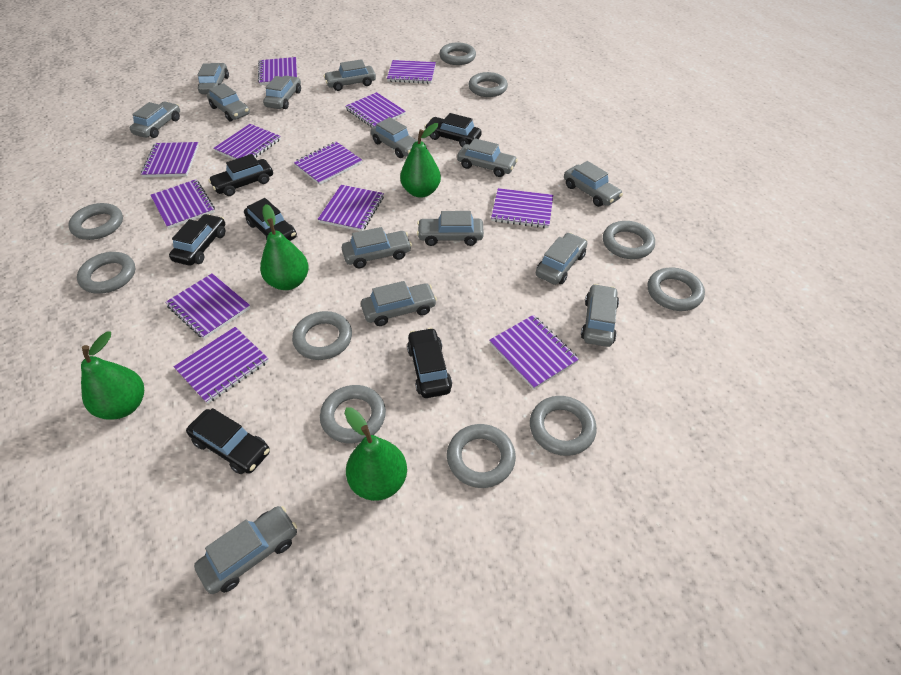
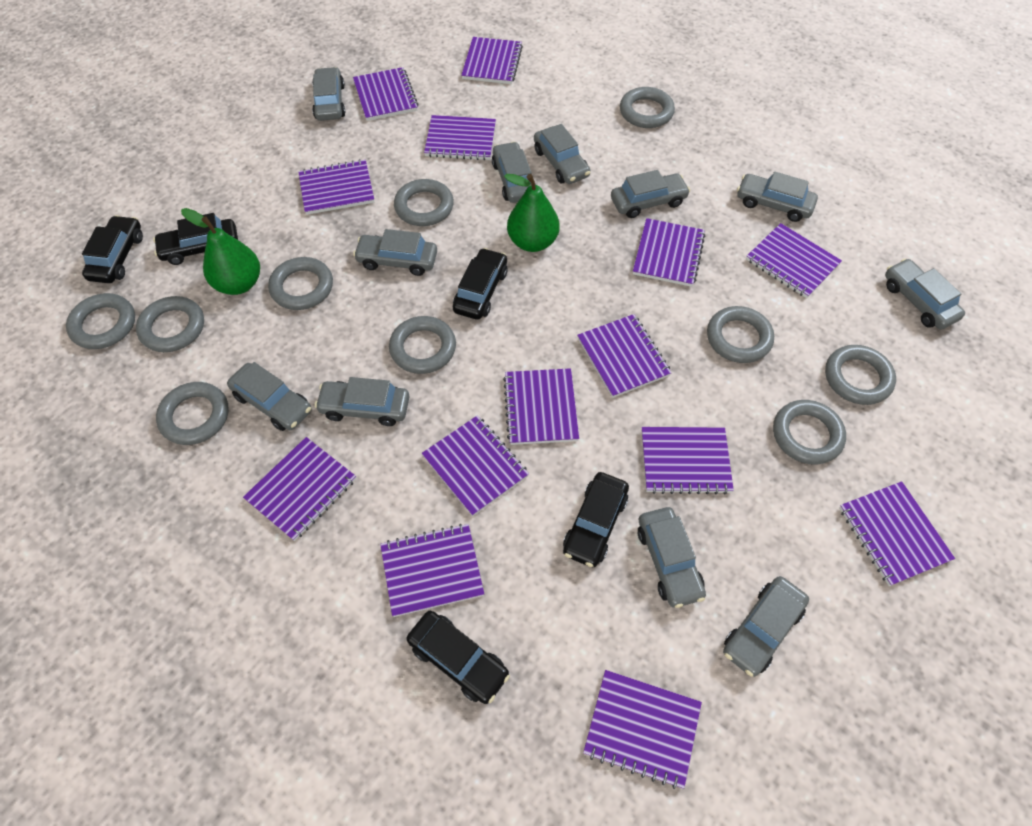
black car: [169,214,225,266] [186,408,270,474] [208,154,273,196] [244,198,297,241] [407,328,452,398] [425,113,482,147] = 6 -> [82,215,143,283] [153,213,238,265] [407,611,510,704] [453,248,508,320] [563,472,629,567] = 5
green pear: [81,331,144,420] [260,204,309,290] [344,407,407,501] [400,123,441,198] = 4 -> [181,208,260,295] [504,174,559,252] = 2
grey car: [130,102,180,138] [194,506,297,594] [198,63,229,94] [207,83,250,121] [263,76,301,109] [324,59,376,91] [342,227,412,268] [361,281,437,326] [371,117,417,158] [417,211,484,246] [457,138,518,177] [536,233,587,285] [564,161,623,207] [581,284,619,347] = 14 -> [227,362,312,431] [312,67,345,121] [315,377,409,426] [353,229,437,276] [492,142,536,203] [534,124,591,184] [611,170,690,218] [638,507,706,608] [723,576,809,677] [737,172,818,222] [885,258,965,330] = 11
purple notebook: [141,142,199,177] [150,179,215,229] [165,273,250,339] [174,327,269,404] [213,124,281,160] [258,57,297,85] [293,142,362,185] [318,185,384,231] [345,92,406,128] [387,60,436,84] [489,315,579,390] [491,188,553,228] = 12 -> [243,437,356,541] [298,159,374,215] [353,67,418,121] [380,524,484,617] [422,415,529,516] [424,115,496,160] [461,37,523,84] [503,368,579,445] [577,314,672,398] [583,670,702,789] [633,218,705,287] [642,427,734,494] [746,223,842,298] [839,481,955,586] = 14

